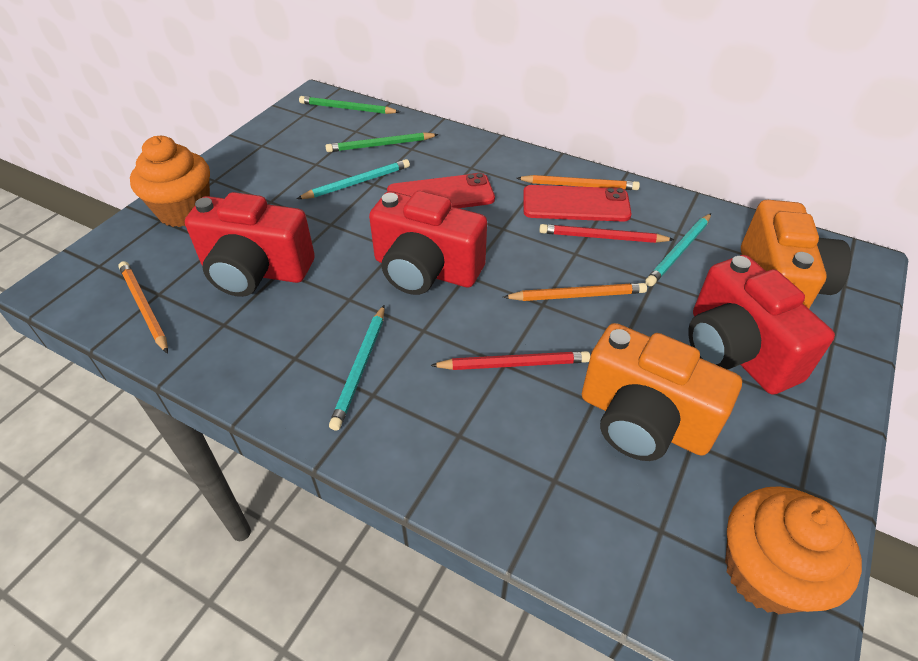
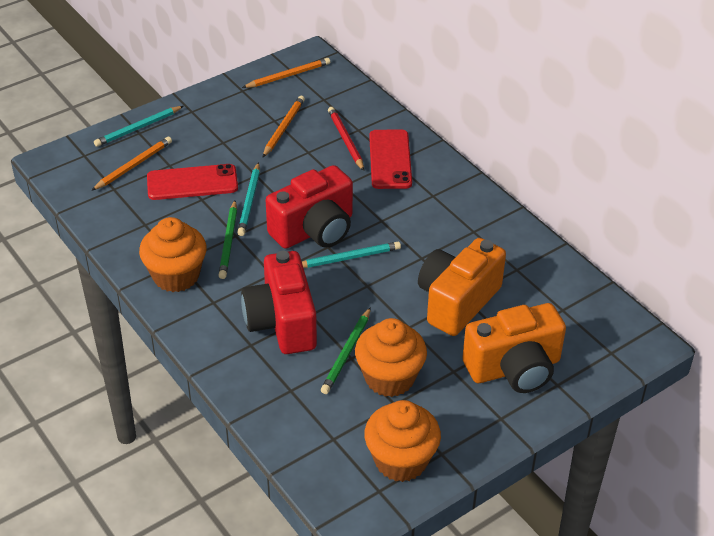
orange cupcake: [130,136,210,227] [725,486,862,614] = 2 -> [139,217,207,292] [355,318,427,397] [364,400,441,482] = 3
red camera: [185,192,315,297] [369,191,487,295] [688,255,835,395] = 3 -> [241,251,317,354] [266,165,353,249] = 2
red pencil: [430,351,590,370] [539,224,675,243] = 2 -> [328,107,364,171] = 1

